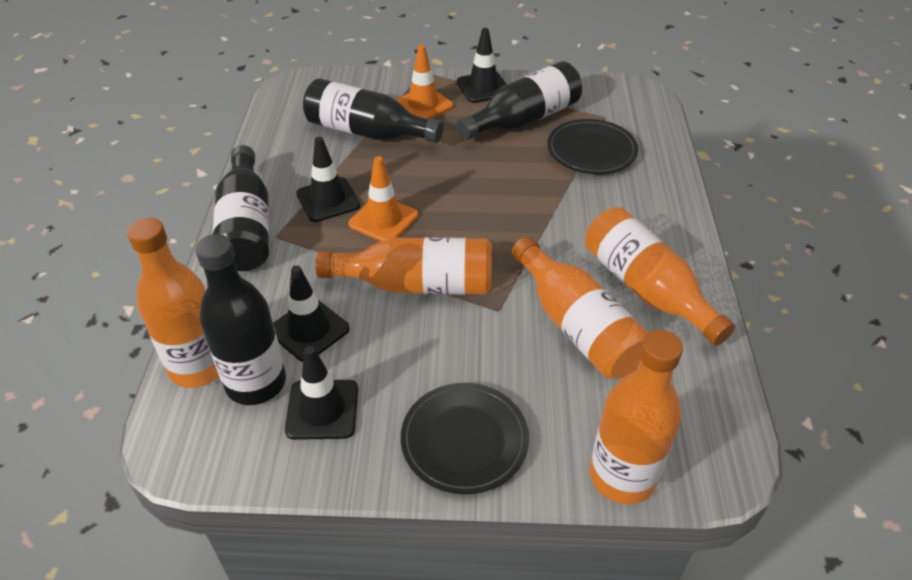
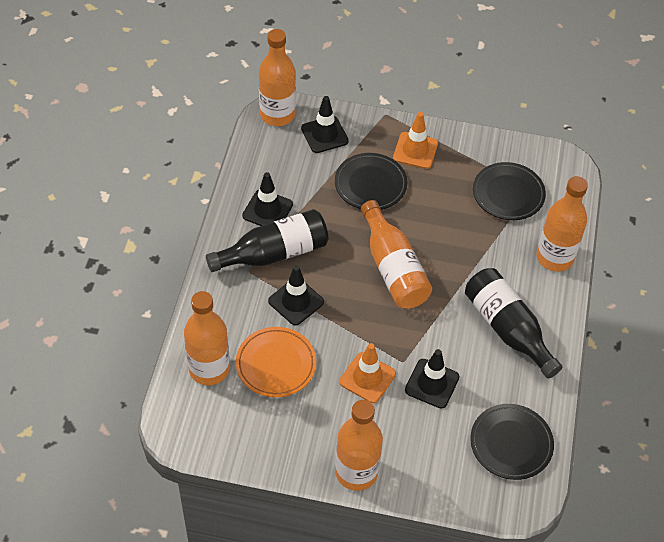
black bottle: [195,234,286,405] [212,145,269,271] [303,78,443,143] [457,61,582,140] = 4 -> [206,209,328,272] [465,268,562,379] = 2
black plate: [401,383,529,494] [547,119,638,174] = 2 -> [335,153,408,210] [470,404,554,480] [473,162,546,220] = 3
orange plate: none = 0 -> [236,327,316,397] = 1

